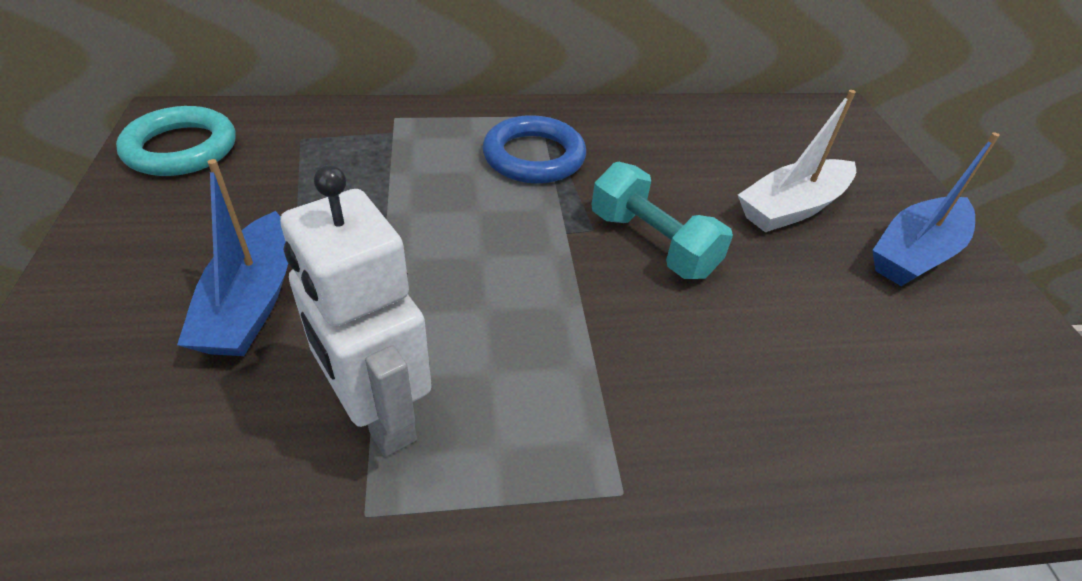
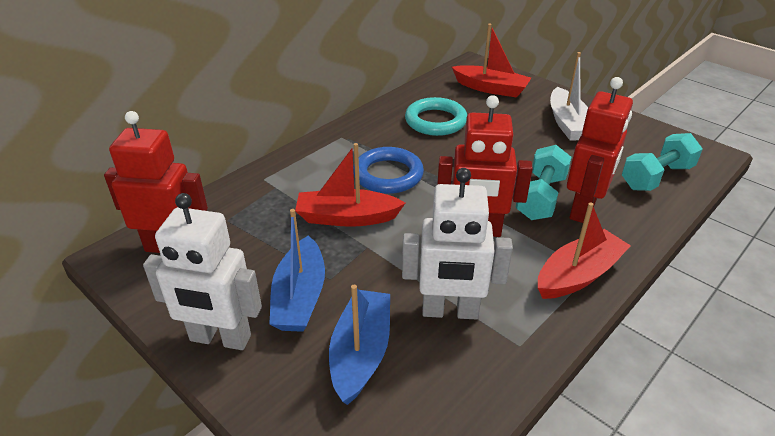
red boat: none = 0 -> [295,143,405,227] [452,24,531,98] [538,202,631,299] = 3
red robot: none = 0 -> [104,111,208,253] [437,95,533,237] [567,77,633,223] = 3
turquoise dumbbell: [592,162,733,279] = 1 -> [515,145,572,220] [622,133,703,191] = 2
white robot: [280,165,432,457] = 1 -> [143,193,262,350] [402,168,513,319] = 2

